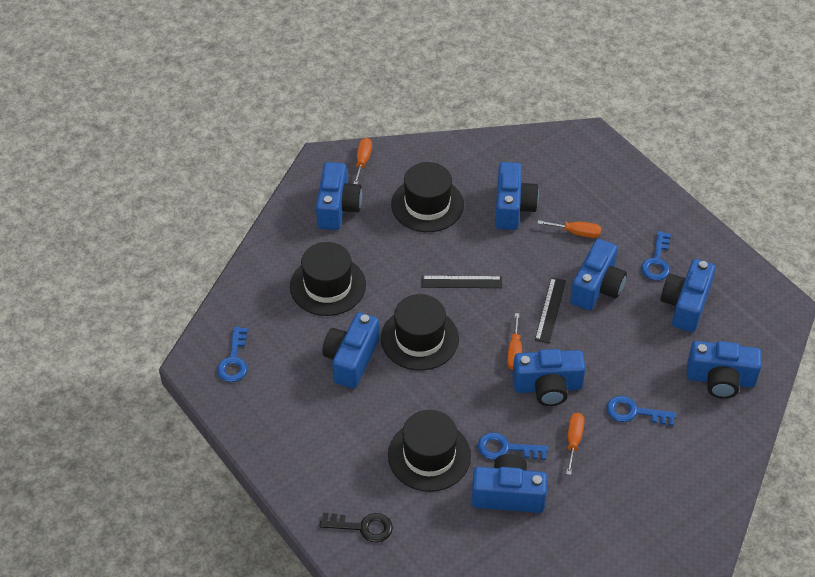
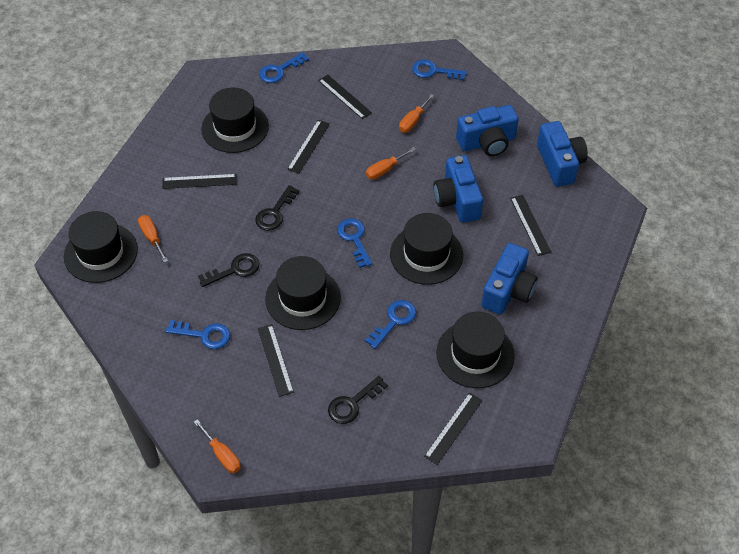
black hat: [290,242,366,316] [381,294,459,370] [388,410,471,492] [391,162,464,232] = 4 -> [64,211,138,283] [201,87,269,153] [265,256,341,330] [390,213,463,285] [436,312,515,388] = 5
black key: [320,513,393,543] = 1 -> [198,253,259,287] [255,185,299,231] [328,376,388,424] = 3
black ruler: [422,276,502,288] [535,277,566,343] = 2 -> [162,174,236,189] [258,324,294,397] [287,120,330,174] [318,75,372,119] [424,393,483,465] [510,195,551,256] = 6
blue camera: [316,162,362,230] [322,312,379,388] [471,454,547,513] [495,162,539,230] [513,349,586,406] [570,239,627,311] [660,259,715,332] [687,341,762,399] = 8 -> [434,155,483,223] [456,105,519,156] [481,243,538,315] [537,121,588,187] = 4
blue key: [217,327,247,382] [478,432,548,460] [606,396,676,426] [641,231,671,281] = 4 -> [165,320,230,349] [259,52,309,83] [337,218,372,268] [365,300,416,349] [412,60,467,80] = 5

